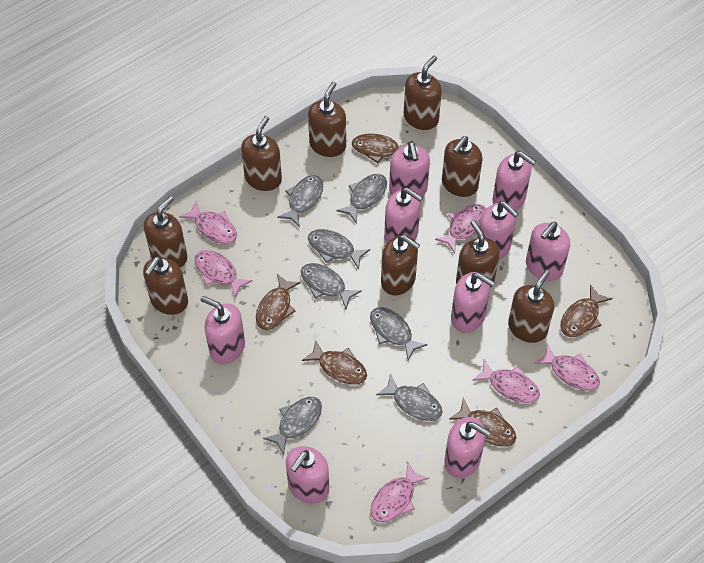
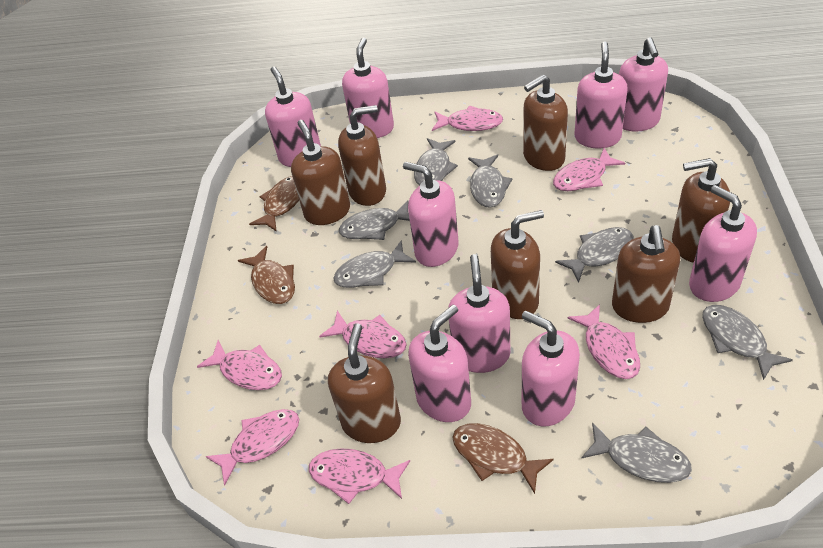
brown fish: [256,274,301,330] [302,340,367,384] [352,133,413,163] [449,398,516,447] [560,284,612,337] = 5 -> [238,246,295,304] [249,176,299,232] [452,423,554,494] = 3
brown soap dispenser: [143,256,188,315] [144,196,187,268] [241,116,282,191] [308,82,346,157] [381,235,420,296] [404,56,442,130] [442,136,483,197] [456,220,500,287] [508,269,554,343] = 9 -> [291,120,350,225] [328,323,401,443] [338,105,386,206] [491,210,544,319] [523,75,568,171] [612,225,680,323] [672,158,730,263] = 7
pink fish: [179,201,237,244] [195,250,253,297] [370,461,430,522] [435,204,486,254] [472,359,540,403] [534,343,600,391] = 6 -> [197,340,282,390] [206,409,299,485] [309,448,410,504] [319,310,407,358] [432,106,503,131] [553,148,625,191] [567,304,640,379] = 7

